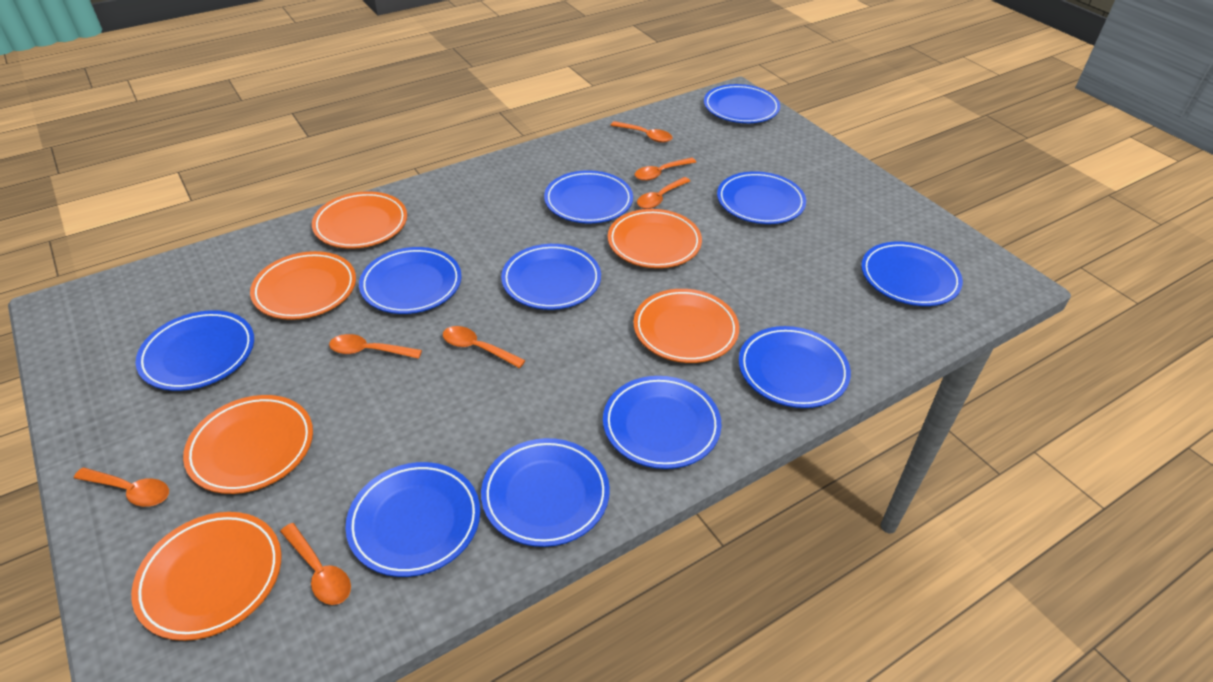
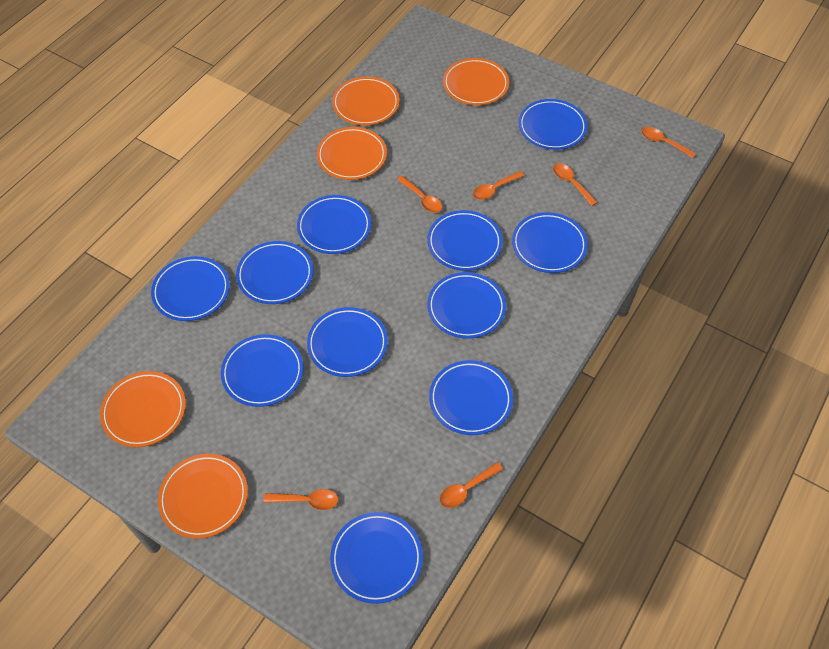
orange plate: [131,512,281,641] [183,395,313,494] [250,251,356,320] [312,191,407,249] [608,209,702,268] [633,289,739,363] = 6 -> [100,371,186,447] [158,454,248,539] [317,127,387,180] [332,77,400,125] [443,58,509,105] = 5
orange spoon: [74,467,169,507] [280,523,351,605] [329,334,422,359] [443,326,526,368] [610,121,673,143] [635,157,696,181] [637,177,690,209] = 7 -> [263,489,339,510] [397,176,442,213] [440,462,503,508] [473,171,524,200] [553,163,598,206] [641,127,696,158] = 6

